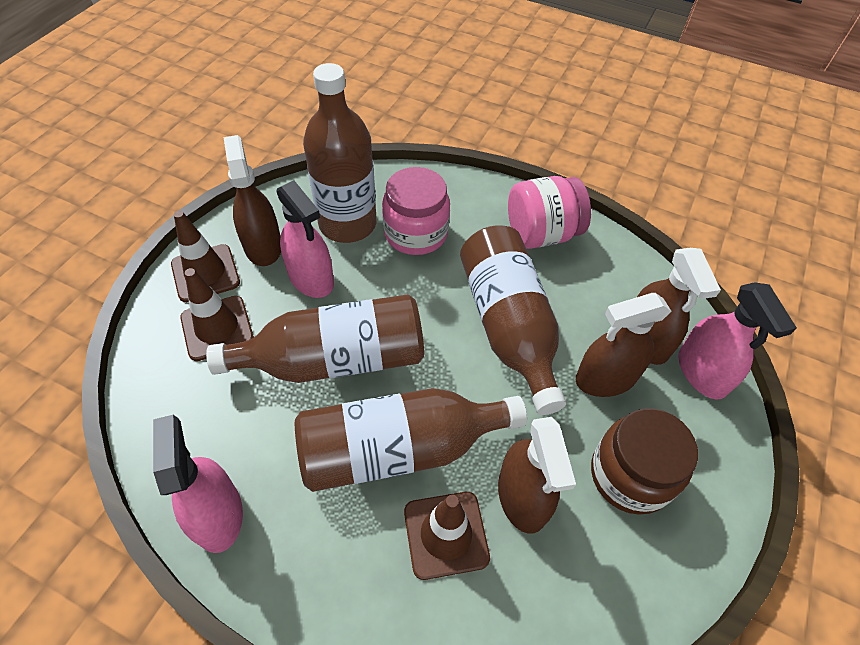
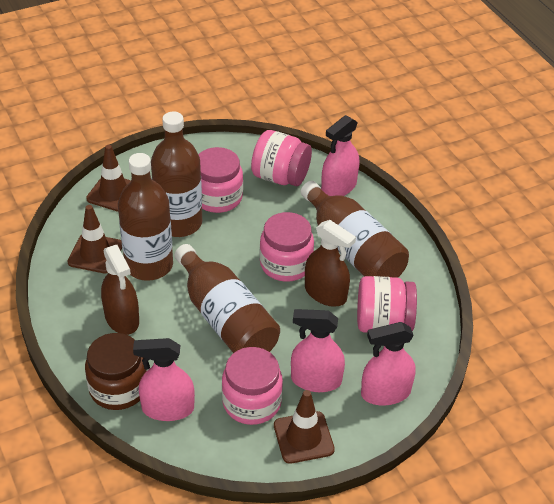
brown spray bottle: [224,135,281,266] [498,417,576,534] [576,293,671,397] [637,248,721,365] = 4 -> [101,245,139,335] [305,220,356,307] = 2
pink jar: [382,167,450,255] [508,176,591,249] = 2 -> [198,147,243,213] [222,347,283,425] [251,130,312,186] [260,212,314,282] [357,276,417,333] = 5
pink spray bottle: [153,415,243,553] [276,180,334,298] [678,282,797,400] = 3 -> [133,338,195,421] [291,309,345,392] [321,115,359,196] [361,322,416,406] = 4

